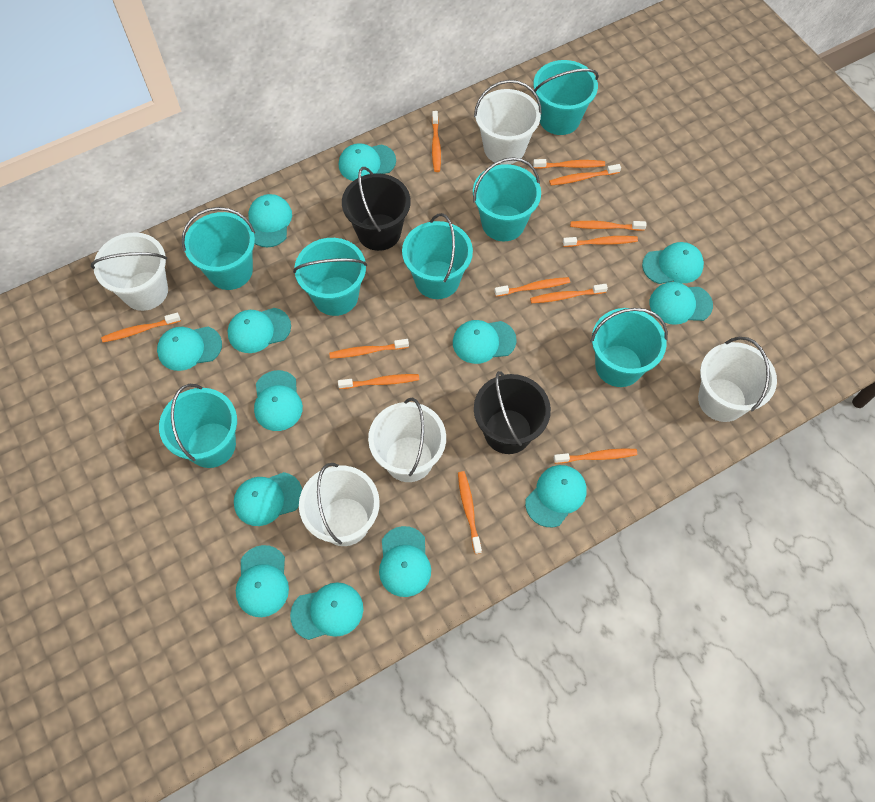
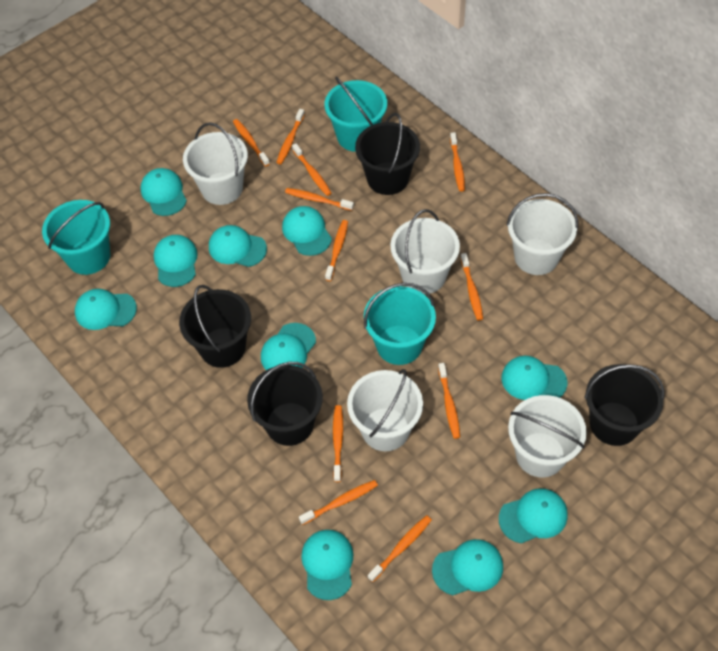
black bucket: [342,167,411,251] [474,371,551,454] = 2 -> [179,285,251,368] [247,362,323,446] [355,113,420,195] [584,364,665,446] = 4
orange toothbrush: [101,313,181,342] [329,339,409,359] [338,374,419,389] [432,111,441,172] [458,471,482,554] [494,277,570,297] [530,284,608,303] [533,159,605,169] [549,164,621,186] [554,449,637,464] [563,236,638,247] [570,221,646,231] = 12 -> [233,119,270,167] [276,109,305,164] [285,188,354,211] [292,143,331,196] [299,480,378,525] [325,220,348,281] [333,405,343,482] [368,515,432,582] [438,363,460,439] [450,132,465,192] [460,253,483,320] = 11
turquoise bucket: [159,384,237,468] [182,207,255,290] [293,238,367,316] [402,213,473,299] [473,157,541,241] [533,60,599,135] [590,308,668,387] = 7 -> [42,200,110,275] [325,77,387,152] [364,283,436,365] = 3
turquoise cap: [157,327,222,371] [228,308,291,353] [234,472,302,526] [236,545,289,617] [248,194,292,247] [254,370,303,431] [290,582,363,640] [339,143,396,181] [379,526,431,597] [453,320,517,364] [525,465,587,527] [642,242,704,284] [649,282,713,325] = 13 -> [75,289,137,330] [141,168,187,216] [154,235,198,287] [209,225,267,267] [261,323,316,370] [282,206,332,256] [301,530,353,600] [432,539,503,595] [499,488,568,544] [502,356,567,400] = 10

